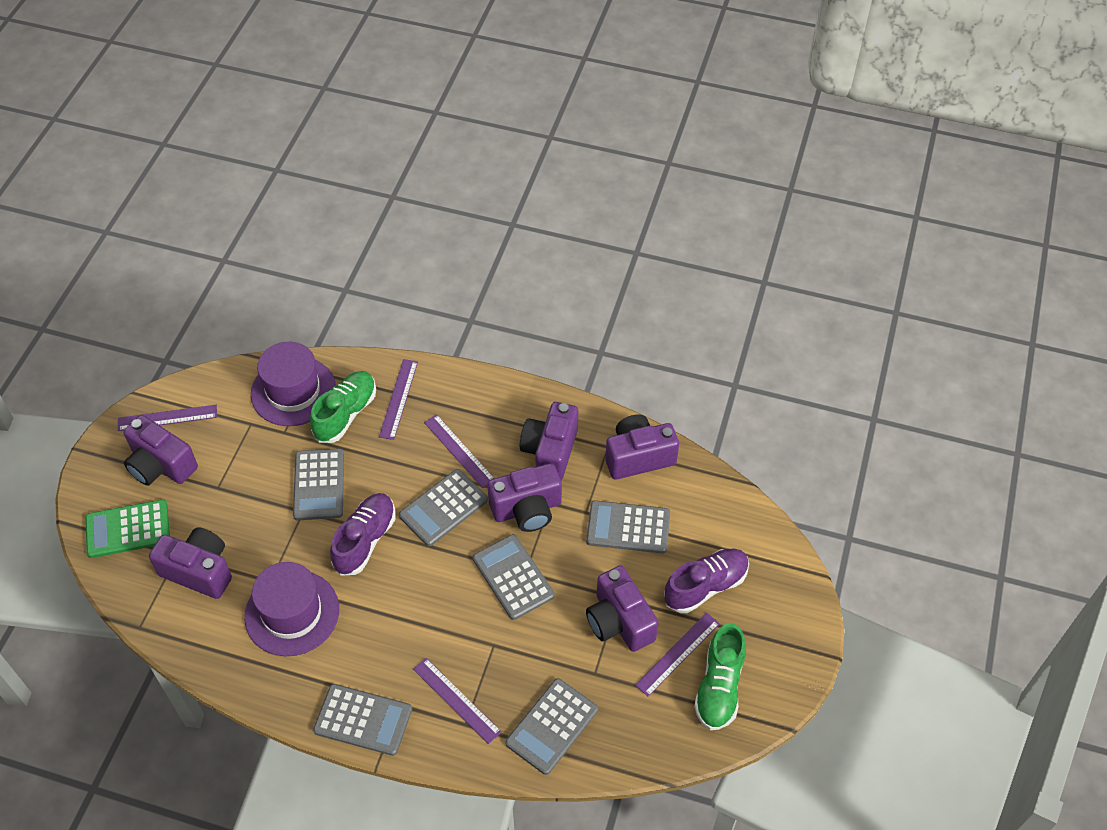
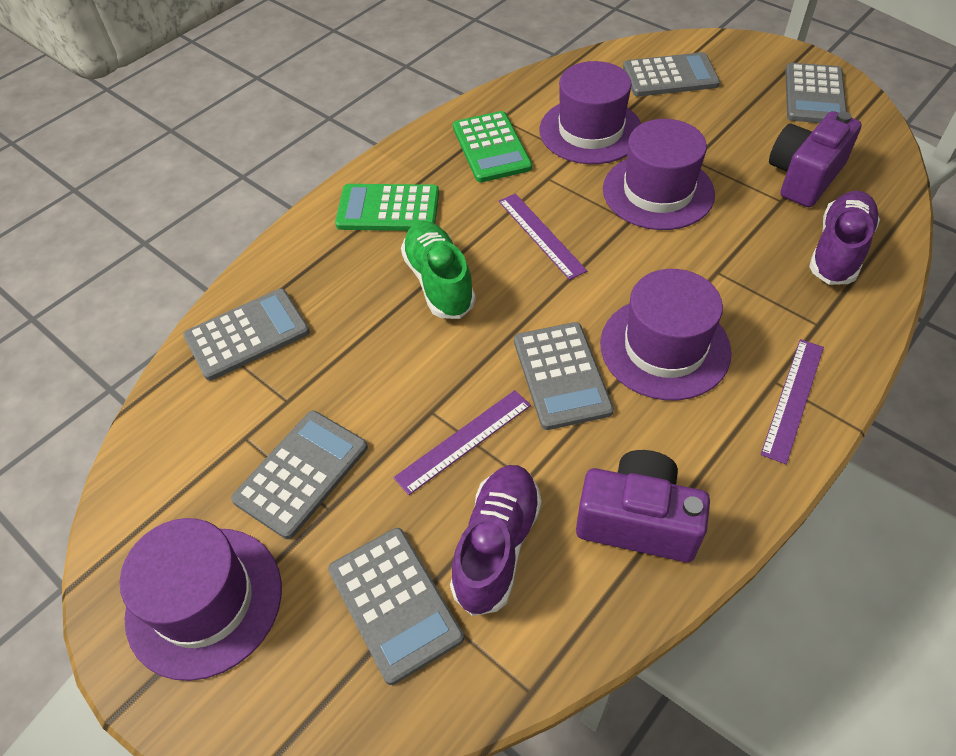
green calculator: [85,499,170,558] = 1 -> [335,184,439,231] [453,111,532,182] = 2
green shoe: [310,371,376,443] [694,623,746,730] = 2 -> [401,221,476,319] = 1
purple camera: [124,415,198,486] [149,527,232,599] [487,463,562,532] [520,402,578,480] [586,565,659,652] [605,415,679,479] = 6 -> [576,450,710,562] [769,111,862,207] = 2
purple hat: [244,562,339,656] [251,342,336,426] = 2 -> [120,518,282,681] [539,61,641,164] [600,269,732,400] [603,119,715,230] = 4
purple ruler: [118,405,217,431] [379,359,418,440] [413,658,502,744] [424,414,495,488] [635,613,720,697] = 5 -> [393,390,531,495] [499,193,587,280] [761,339,824,464] = 3

